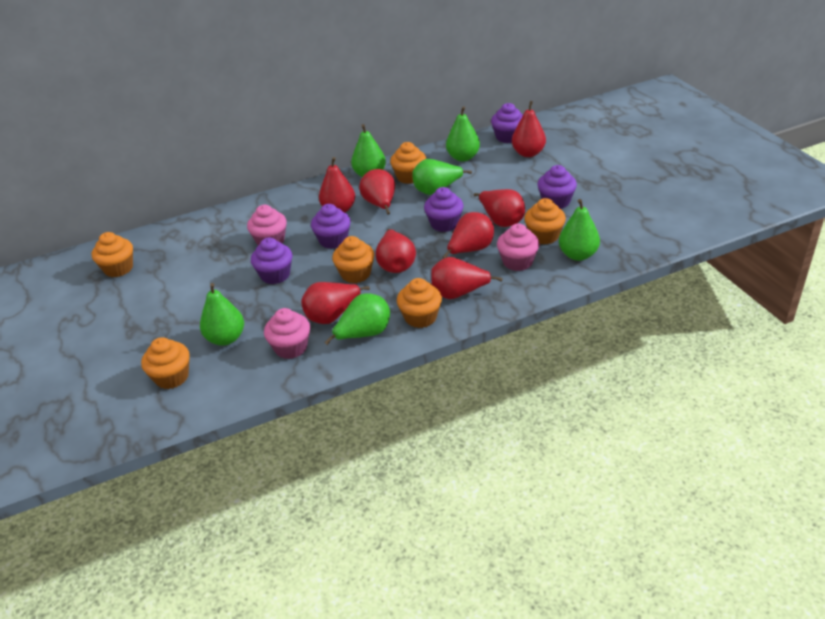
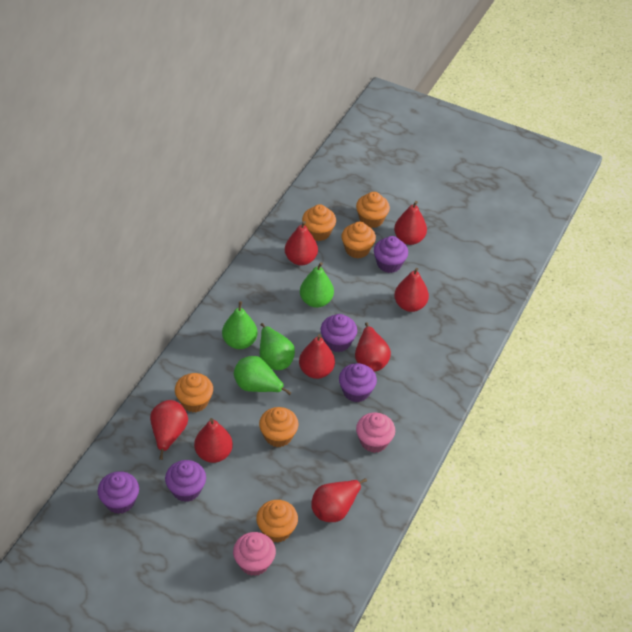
green pear: [200,283,244,346] [324,293,390,345] [351,124,386,177] [412,159,472,195] [446,106,480,162] [559,199,600,261] = 6 -> [222,301,258,349] [234,356,292,395] [260,323,295,370] [300,262,334,308] = 4
pink cupcake: [247,205,287,246] [264,308,310,359] [497,223,540,271] = 3 -> [233,532,276,576] [356,413,395,453] = 2

